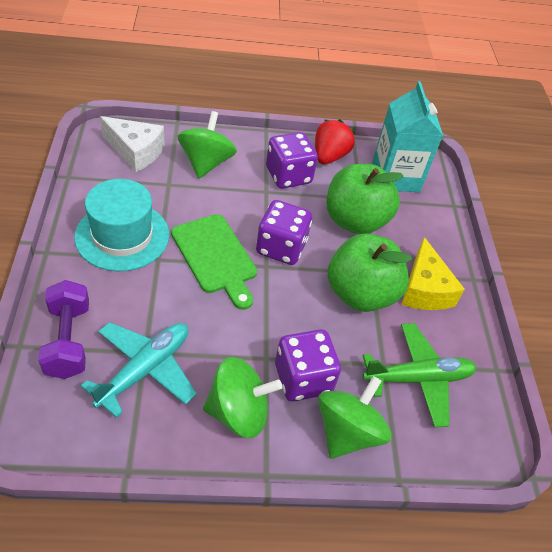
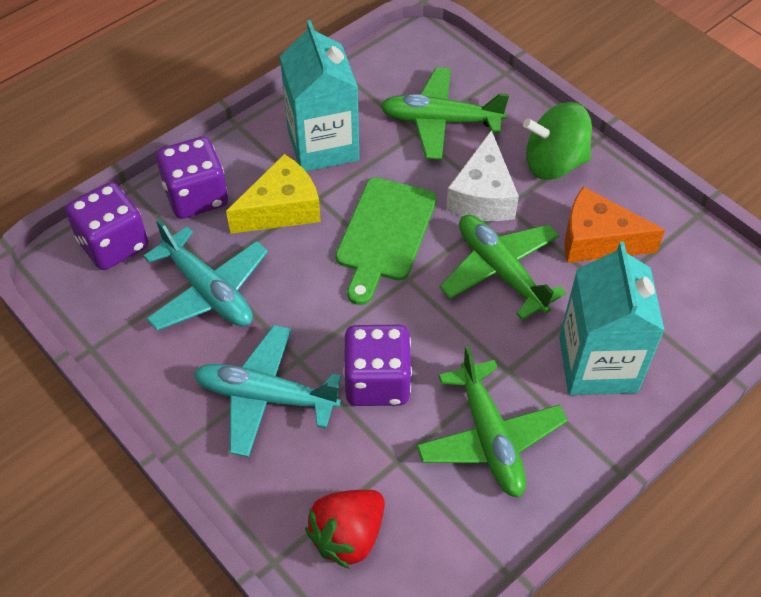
green apple: [327,164,403,234] [328,234,412,312] = 2 -> none = 0
green plane: [362,323,477,428] = 1 -> [380,67,509,160] [416,346,567,498] [440,215,567,320] = 3
green spinning top: [178,111,237,178] [203,357,282,438] [318,376,392,458] = 3 -> [523,102,592,180] = 1
orange cheese: none = 0 -> [565,186,665,263] = 1
purple dumbbell: [38,280,89,379] = 1 -> none = 0
turquoise carton: [372,81,443,192] = 1 -> [280,20,359,172] [559,242,665,395] = 2
turquoise hat: [74,179,169,271] = 1 -> none = 0
turquoise plane: [81,322,197,418] = 1 -> [143,219,268,331] [194,325,341,457] = 2

